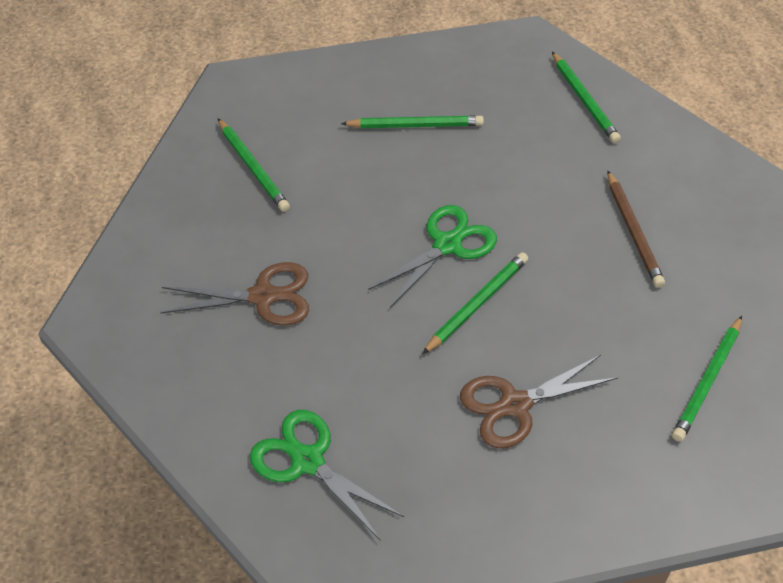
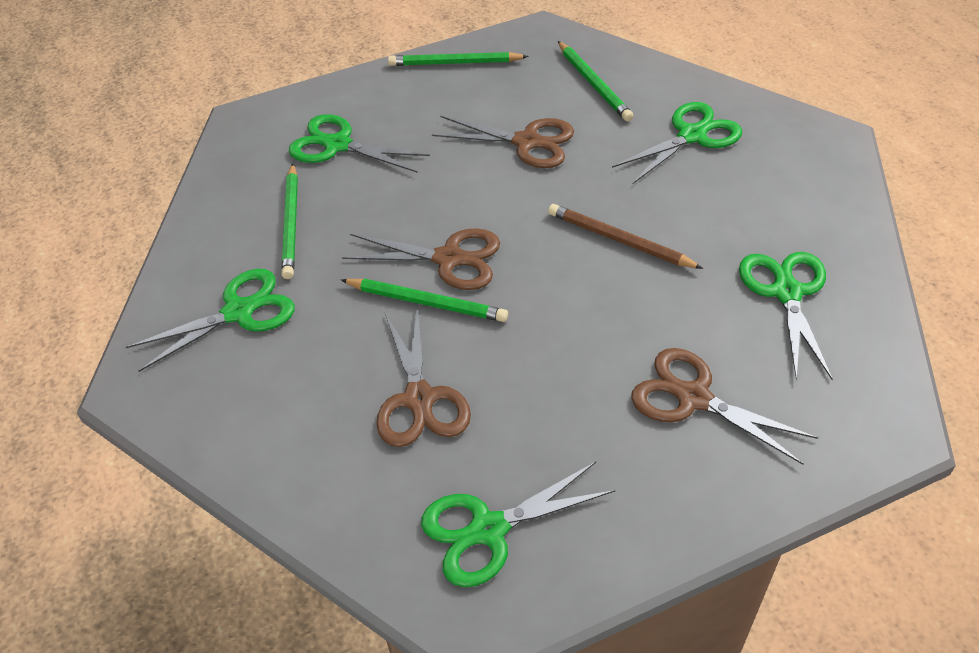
brown scissors: [160,262,309,326] [460,355,618,448] = 2 -> [342,228,500,290] [376,305,471,447] [432,116,574,168] [631,348,818,465] = 4
green pencil: [218,119,290,212] [341,116,484,128] [422,252,528,354] [552,52,621,143] [672,316,742,442] = 5 -> [281,163,298,279] [341,279,508,322] [388,52,529,66] [558,41,633,121] = 4
green scissors: [250,410,404,541] [368,205,497,308] = 2 -> [126,269,295,372] [289,114,430,173] [421,462,616,587] [612,102,742,184] [739,252,833,380] = 5

